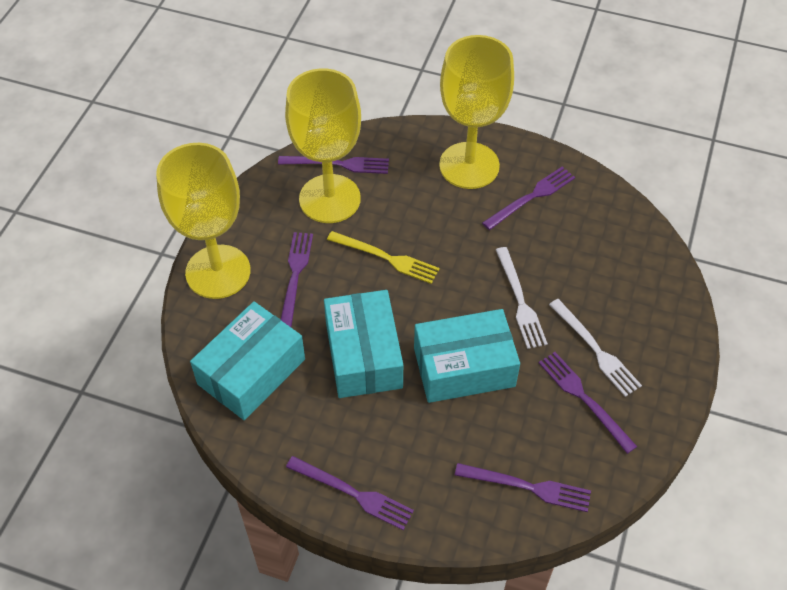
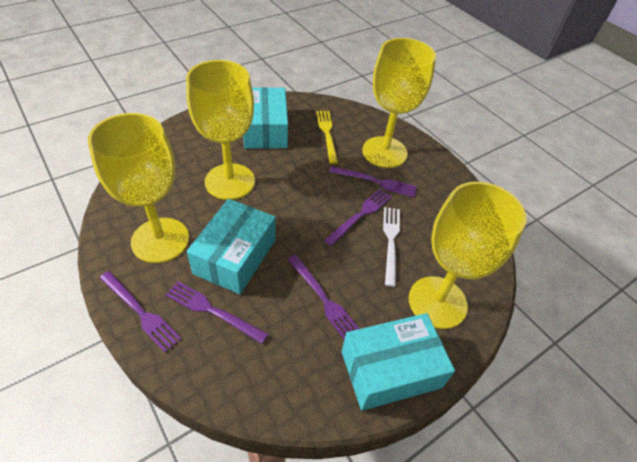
purple fork: [278,156,389,174] [281,232,313,327] [286,456,414,530] [455,463,591,512] [482,166,575,230] [539,352,637,454] = 6 -> [100,271,182,352] [165,281,269,344] [287,255,359,339] [324,189,392,246] [329,166,417,197] = 5
white fork: [496,247,548,349] [549,299,642,397] = 2 -> [383,207,400,287] = 1
yellow goblet: [156,143,251,299] [285,69,361,223] [439,35,514,189] = 3 -> [88,113,189,263] [186,60,255,200] [362,38,436,168] [409,182,526,329] = 4

